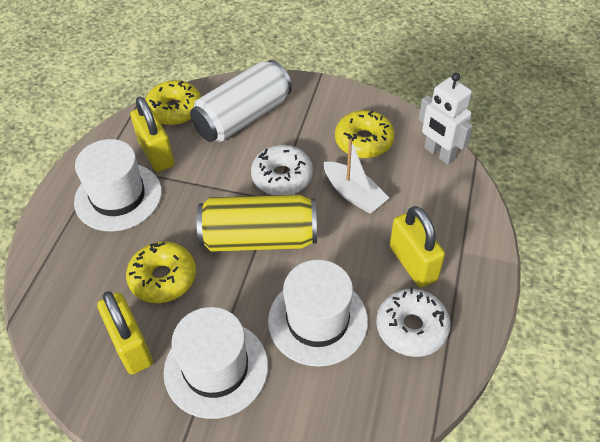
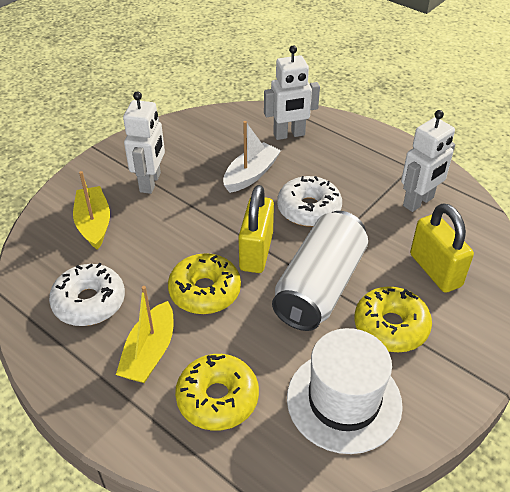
white hat: [74,139,162,232] [164,307,268,419] [268,260,368,367] = 3 -> [287,328,403,454] = 1
white robot: [419,73,473,165] = 1 -> [123,91,165,194] [264,46,320,140] [401,110,455,212] = 3
yellow boat: none = 0 -> [73,171,110,250] [116,286,173,383] = 2
yellow can: [197,194,317,252] = 1 -> none = 0
yellow padlock: [97,291,153,374] [130,97,174,172] [390,206,445,287] = 3 -> [238,185,274,273] [410,203,474,293] = 2

